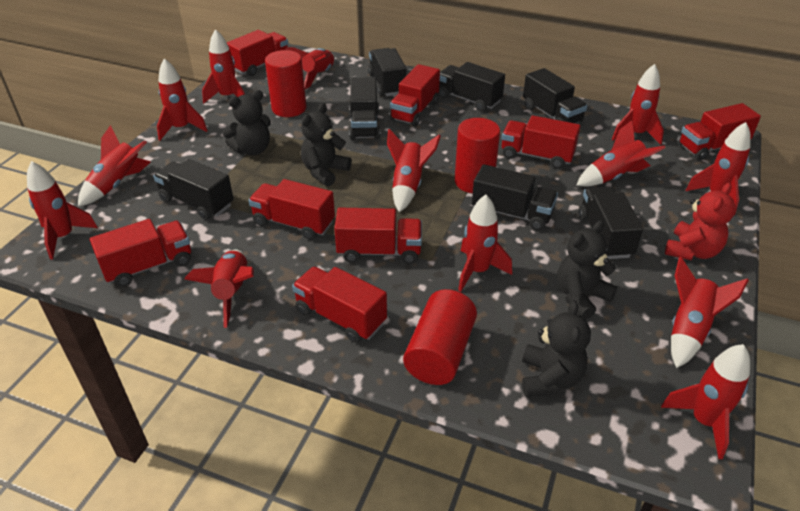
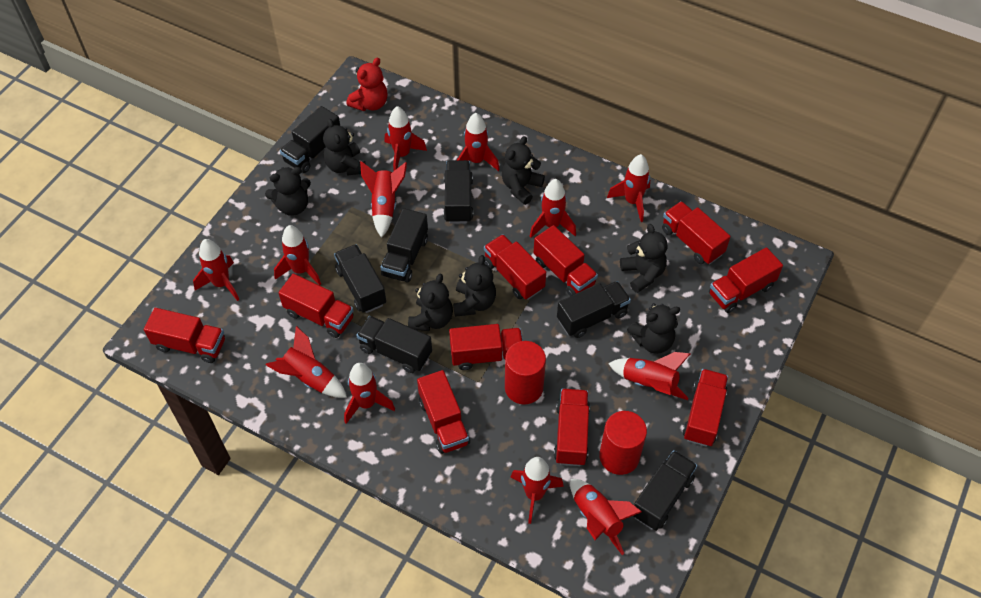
black teddy bear: [223,90,271,155] [301,103,352,186] [522,300,591,397] [557,221,617,320] = 4 -> [265,167,311,216] [323,118,365,176] [408,274,453,331] [453,255,496,317] [502,136,545,205] [620,224,667,293] [627,303,680,354] = 7
red cylinder: [265,50,306,117] [403,289,477,385] [455,118,500,193] = 3 -> [505,341,546,405] [599,411,647,475] = 2
red rocket: [27,161,98,259] [78,125,150,207] [157,58,208,140] [185,249,254,328] [202,29,245,104] [285,47,335,90] [387,129,441,212] [458,194,512,292] [576,120,665,187] [612,64,664,145] [661,344,750,459] [671,257,749,368] [686,122,751,215] = 13 -> [193,239,239,301] [266,326,347,398] [274,225,321,286] [344,363,395,424] [360,161,407,238] [385,106,427,171] [457,113,500,171] [511,457,564,524] [530,179,576,238] [570,479,642,555] [607,154,650,222] [608,352,691,400] = 12
red truck: [90,219,191,287] [227,30,288,76] [248,179,335,240] [292,267,387,343] [334,208,422,264] [390,64,440,126] [501,115,581,169] [679,103,761,160] = 8 -> [144,308,225,363] [278,274,354,338] [417,370,470,454] [449,324,523,370] [484,234,546,300] [534,225,598,296] [554,388,590,466] [662,201,731,264] [683,369,728,447] [709,247,783,313] = 10

